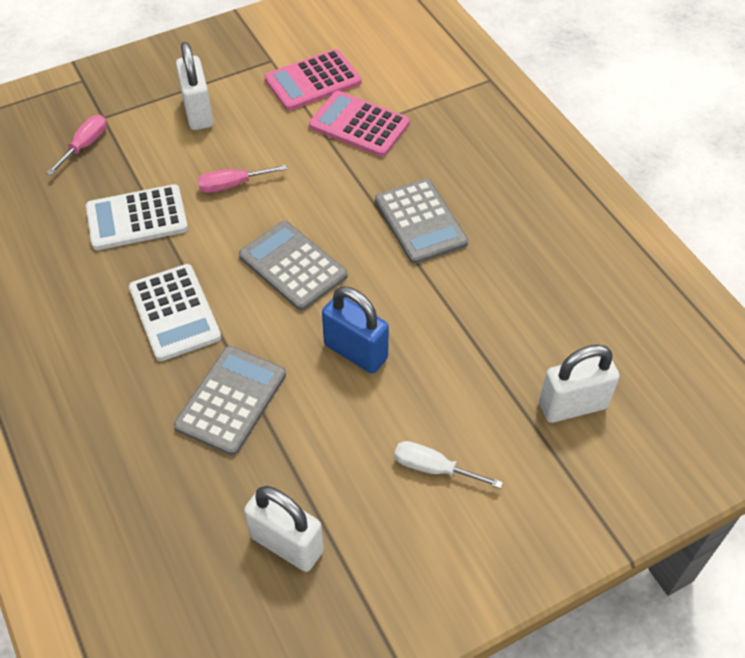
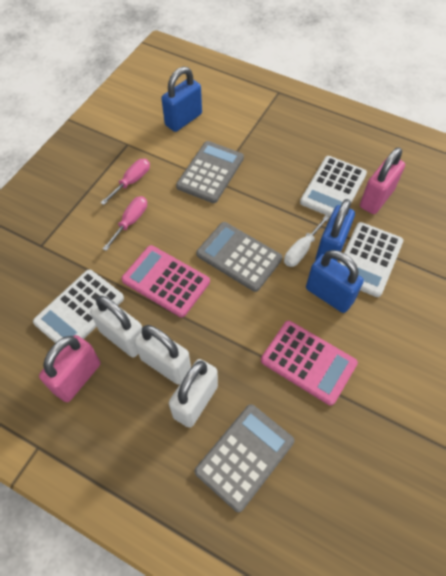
blue padlock: [322,286,389,374] = 1 -> [161,67,202,132] [306,250,364,313] [316,199,355,261] = 3
pink padlock: none = 0 -> [39,335,100,402] [360,148,405,214] = 2
white calculator: [86,184,188,250] [129,264,221,361] = 2 -> [33,270,124,343] [300,156,367,217] [339,222,403,297] = 3

